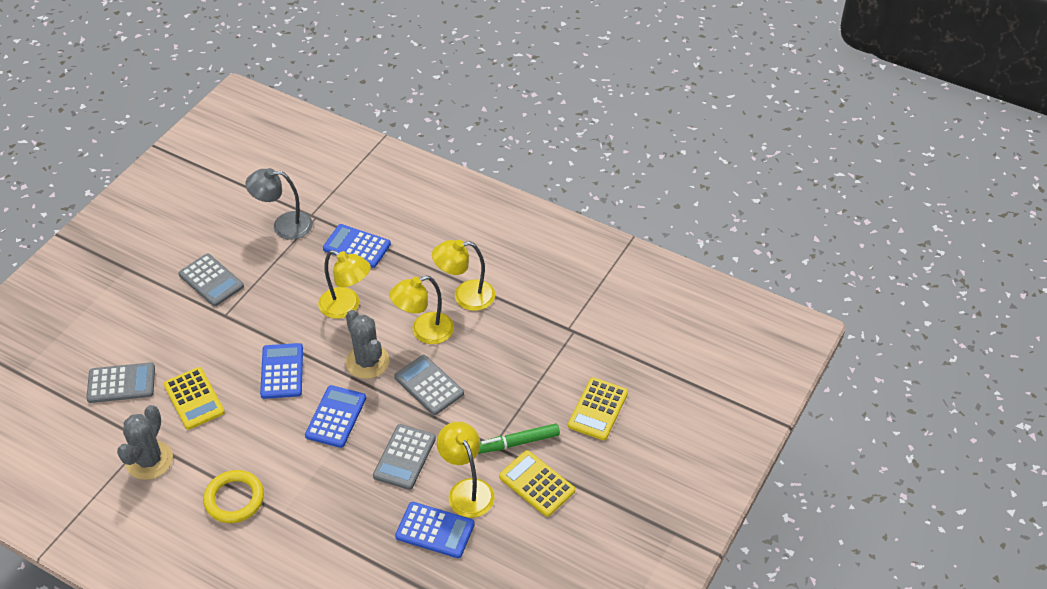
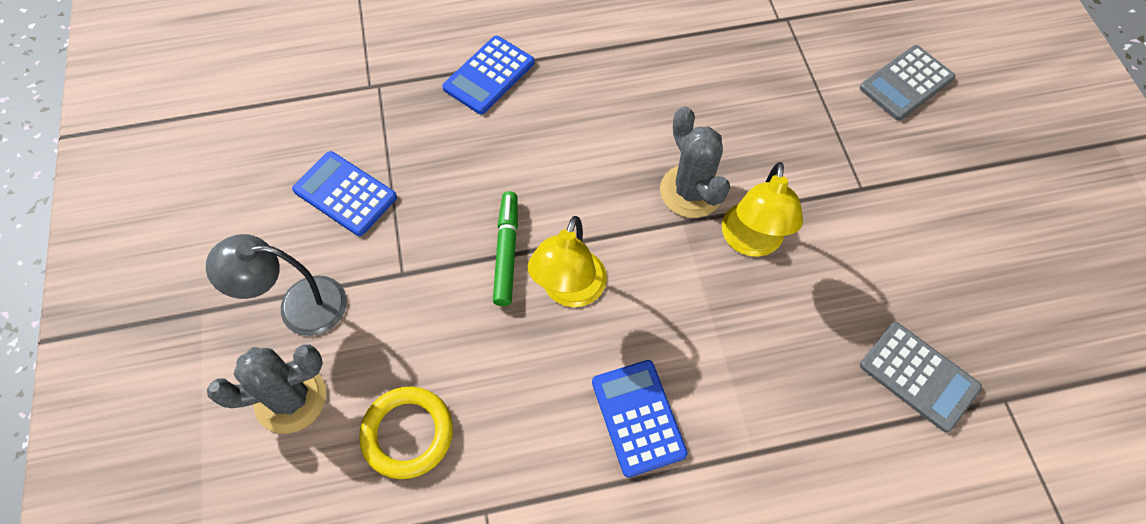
blue calculator: [260,343,303,399] [305,385,366,448] [323,224,391,268] [395,502,475,558] = 4 -> [292,151,397,236] [442,36,534,114] [592,360,688,478] = 3
grey calculator: [86,362,155,403] [178,254,244,307] [373,424,436,490] [394,355,464,415] = 4 -> [860,45,955,120] [860,322,982,432] = 2
yellow calculator: [163,367,225,430] [499,450,575,517] [568,377,628,440] = 3 -> none = 0
yellow lamp: [318,250,371,319] [389,276,454,344] [432,239,495,311] [437,422,494,518] = 4 -> [528,216,607,307] [722,162,803,257] = 2

